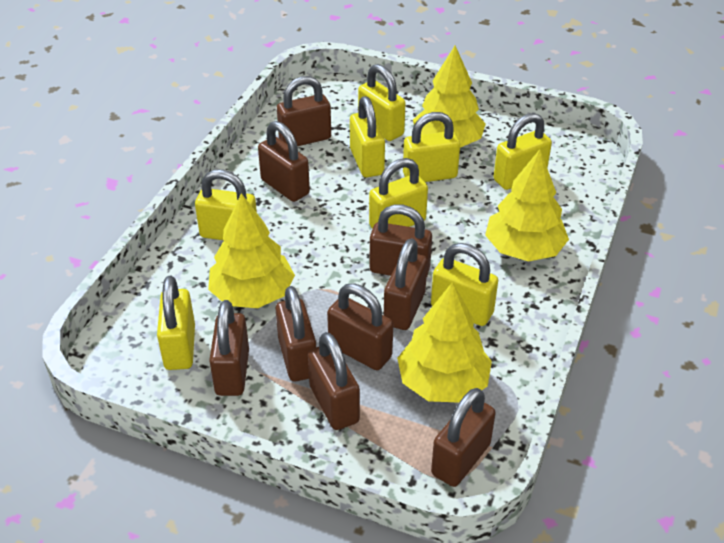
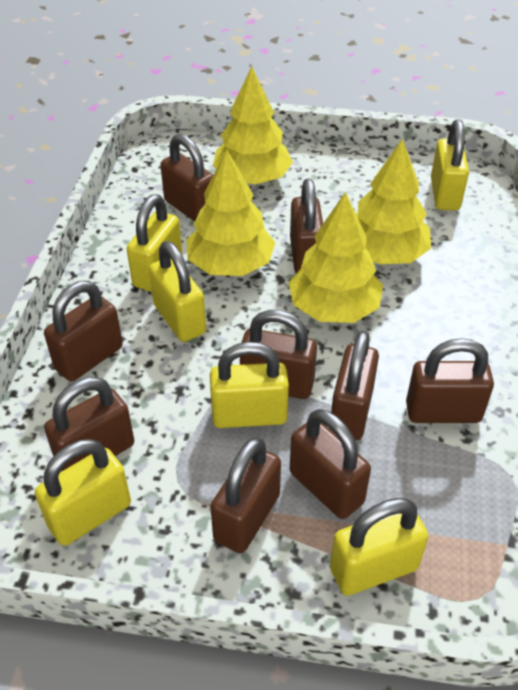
yellow padlock: [157,276,195,370] [195,169,257,240] [350,96,385,177] [358,64,406,141] [369,158,428,229] [403,112,460,182] [431,243,498,326] [494,113,552,190] = 8 -> [35,439,131,546] [127,194,182,292] [149,241,206,342] [210,342,289,428] [330,498,429,596] [431,120,469,210] = 6

